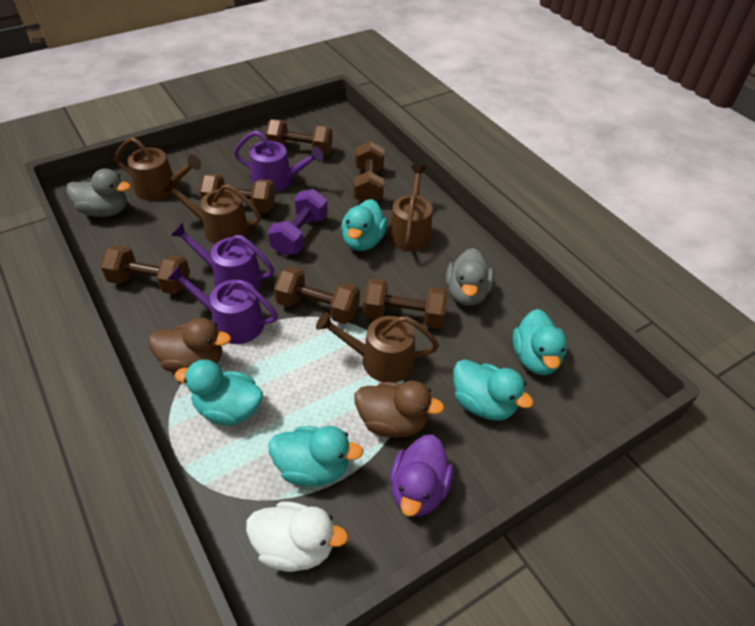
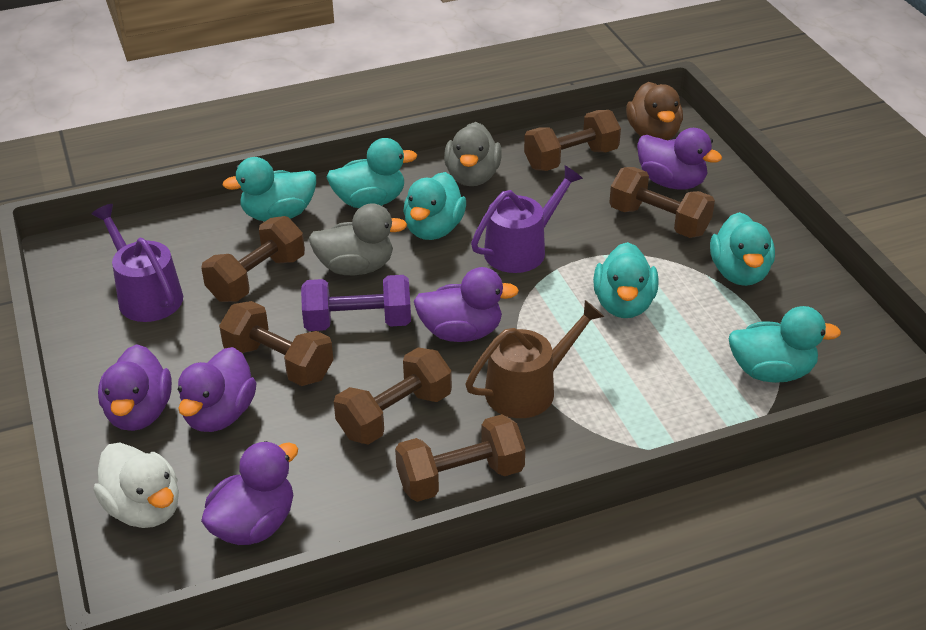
brown duck: [149,318,231,373] [354,381,444,437] = 2 -> [626,82,683,140] = 1
brown watering can: [115,137,201,201] [161,179,261,244] [316,312,439,382] [388,165,432,251] = 4 -> [465,300,604,418] = 1
purple duck: [390,435,453,517] = 1 -> [98,344,172,431] [178,347,257,432] [201,441,298,545] [414,267,519,342] [637,128,722,189] = 5
purple watering can: [167,266,278,344] [171,222,274,290] [234,131,323,192] = 3 -> [91,204,183,322] [471,166,583,273] = 2
turquoise duck: [175,359,263,426] [269,426,363,487] [341,199,387,251] [453,359,534,421] [513,309,567,375] = 5 -> [223,157,316,221] [326,138,417,208] [403,172,466,240] [593,242,659,318] [710,212,775,286] [729,306,841,383] = 6

